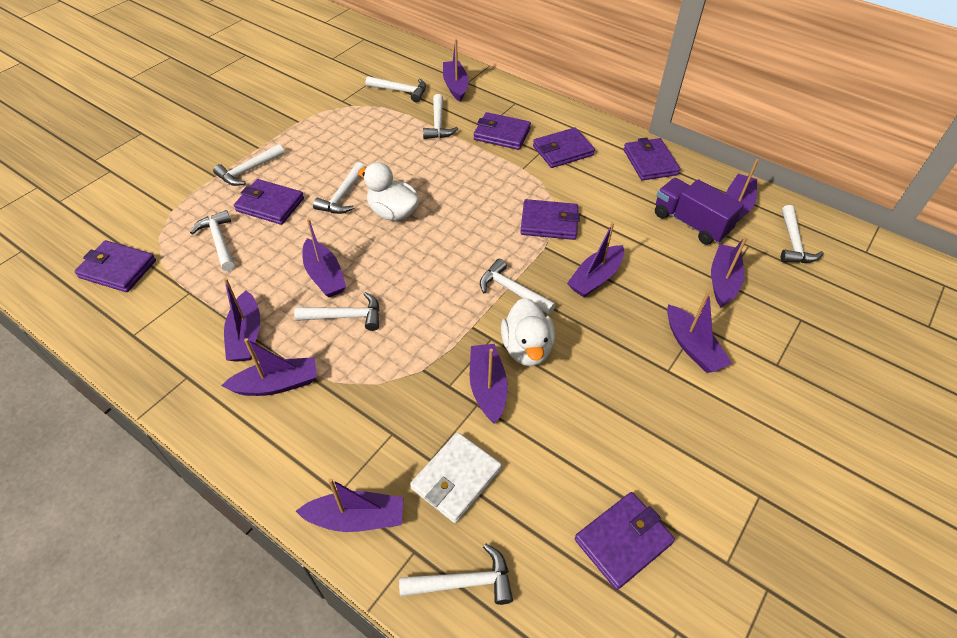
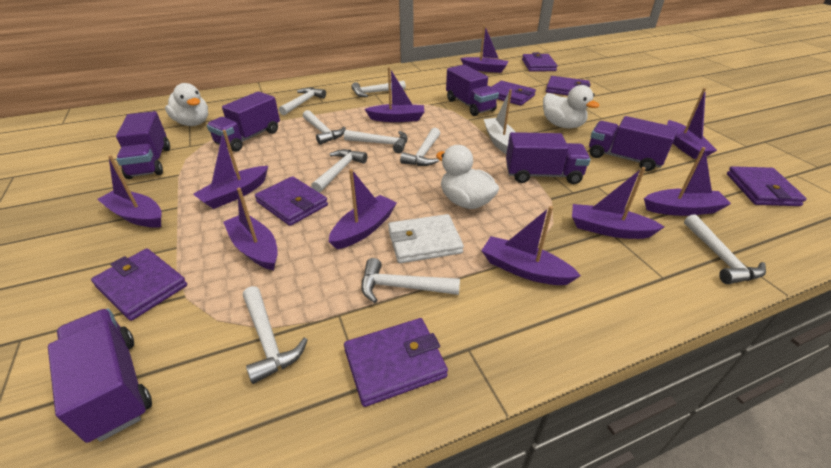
purple truck: [655,178,744,245] = 1 -> [48,308,152,443] [116,111,170,179] [207,91,280,152] [446,65,499,116] [506,132,590,184] [589,116,678,171] = 6
white boat: none = 0 -> [484,89,515,154] = 1
white duck: [358,162,419,221] [501,298,555,366] = 2 -> [165,83,208,126] [436,145,499,209] [543,85,600,128] = 3

